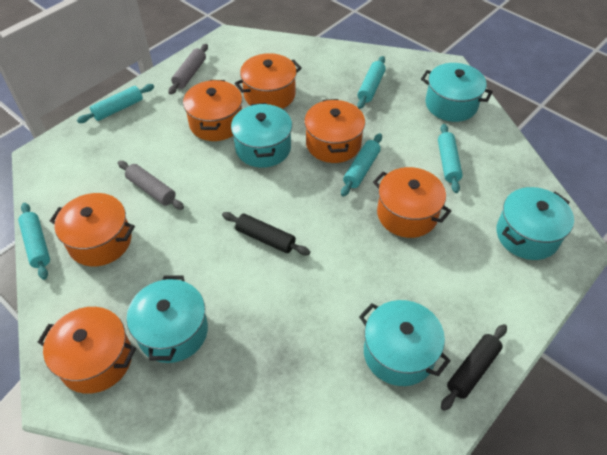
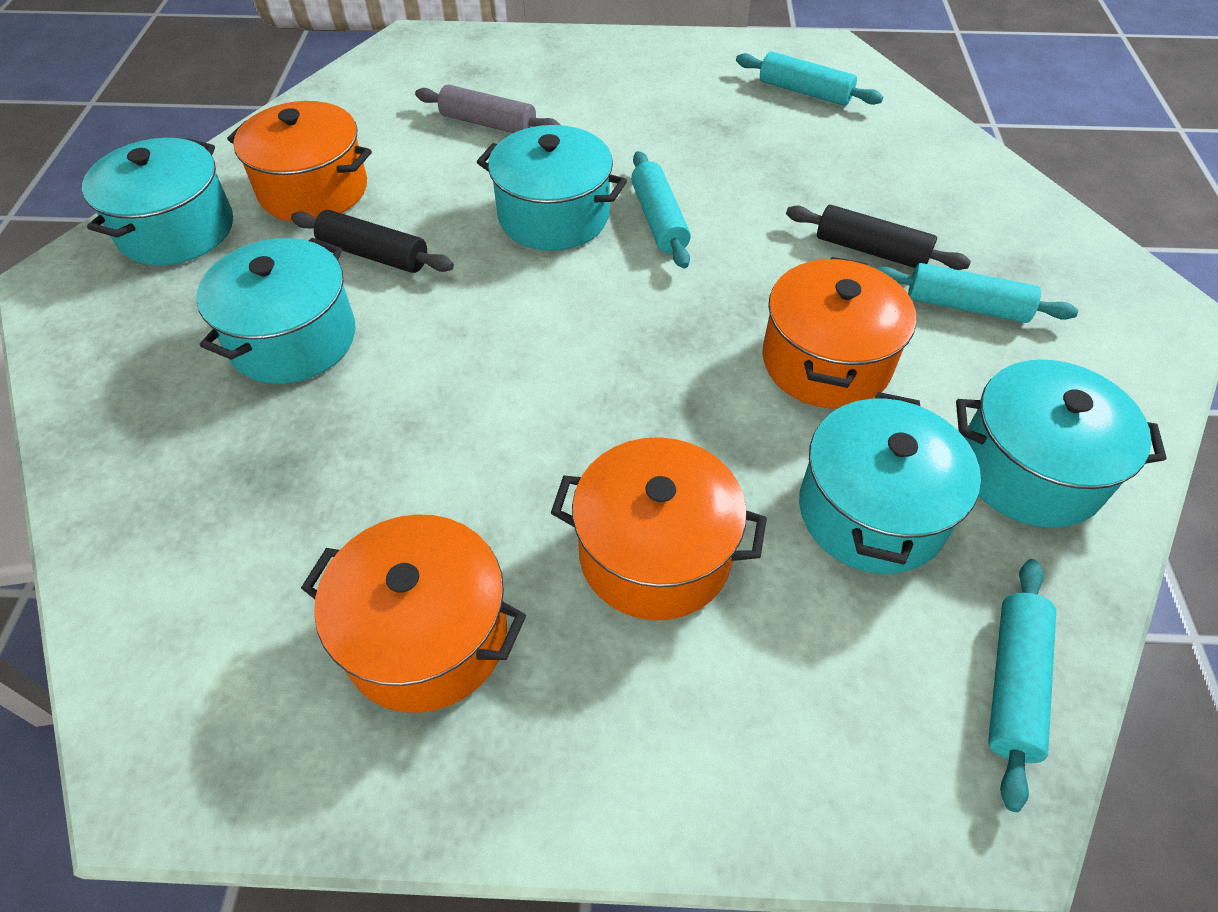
grey rolling pin: [118,161,184,210] [169,44,208,95] = 2 -> [415,84,560,133] = 1
orange pot: [38,307,136,394] [50,193,135,266] [183,80,242,141] [235,53,302,109] [304,99,365,163] [373,167,451,238] = 6 -> [227,101,372,222] [301,514,526,713] [551,437,767,621] [762,257,916,409] = 4
turquoise rolling pin: [18,203,50,280] [77,84,154,123] [341,133,382,196] [357,56,386,109] [438,124,463,193] = 5 -> [631,151,691,268] [736,51,883,106] [876,263,1078,323] [988,559,1056,812] = 4

